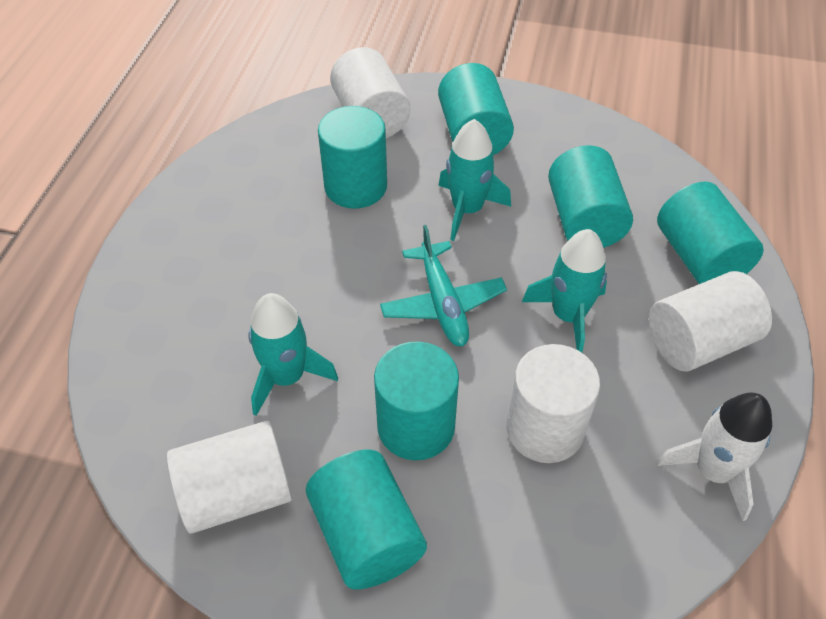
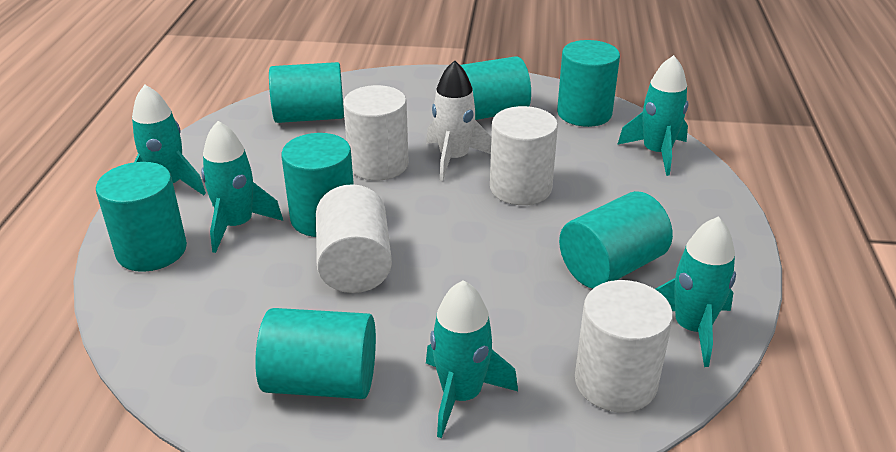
turquoise cylinder: [306,450,427,589] [318,106,387,209] [374,341,459,460] [438,63,514,155] [548,145,633,248] [657,182,764,284] = 6 -> [96,162,187,272] [255,308,376,399] [269,62,344,123] [281,133,354,237] [460,56,531,120] [557,40,620,127] [559,191,673,288] = 7
turquoise plane: [380,225,507,347] = 1 -> none = 0
turquoise rocket: [248,293,338,416] [438,119,511,241] [522,229,607,353] = 3 -> [132,85,206,195] [201,121,283,253] [426,280,518,438] [617,55,689,176] [655,216,736,367] = 5

